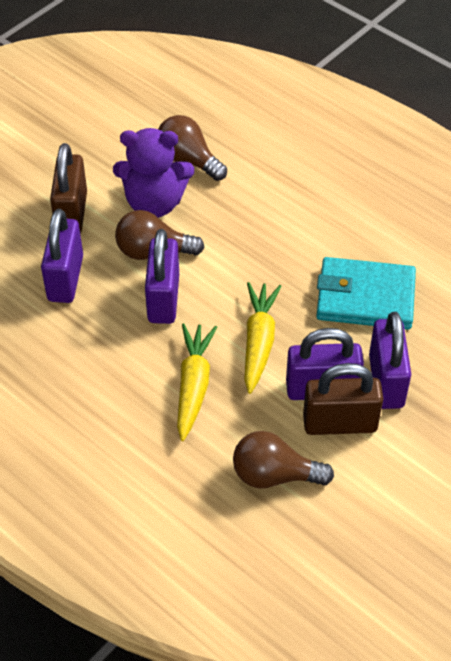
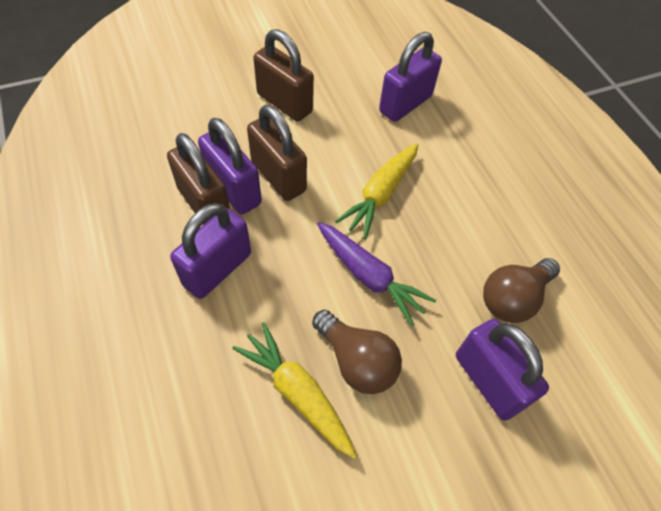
brown light bulb: [115,210,205,260] [158,115,227,181] [233,431,334,488] = 3 -> [312,309,402,394] [483,258,560,323] = 2
brown padlock: [50,143,87,233] [303,363,383,435] = 2 -> [167,133,230,225] [247,105,307,201] [253,29,314,122] = 3
purple carrot: none = 0 -> [317,222,436,326] = 1
purple teddy bear: [113,128,194,218] = 1 -> none = 0
turquoise wallet: [316,257,416,330] = 1 -> none = 0

